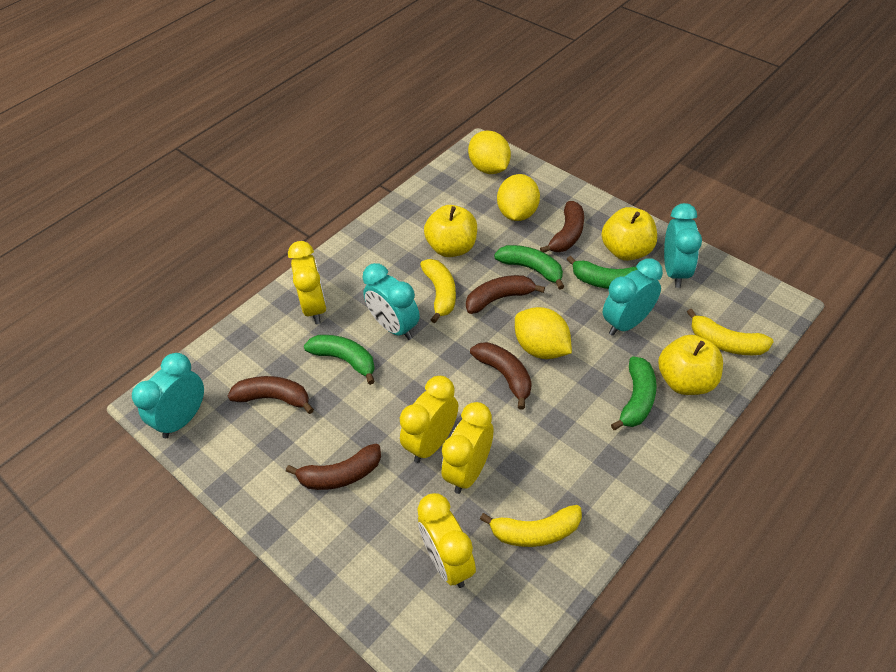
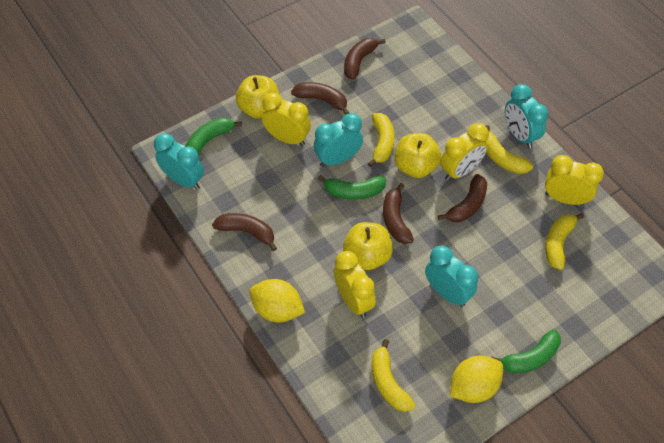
green banana: [304,335,375,385] [494,245,565,289] [567,256,638,289] [611,356,657,430] = 4 -> [185,117,242,155] [318,175,386,200] [491,329,561,373] = 3
yellow banana: [420,259,456,323] [480,505,582,547] [687,309,774,355] = 3 -> [368,113,395,167] [372,339,415,412] [486,125,533,174] [545,213,584,270] = 4
yellow lemon: [468,131,511,174] [497,174,540,221] [515,307,572,359] = 3 -> [249,279,305,322] [450,356,503,403] = 2

